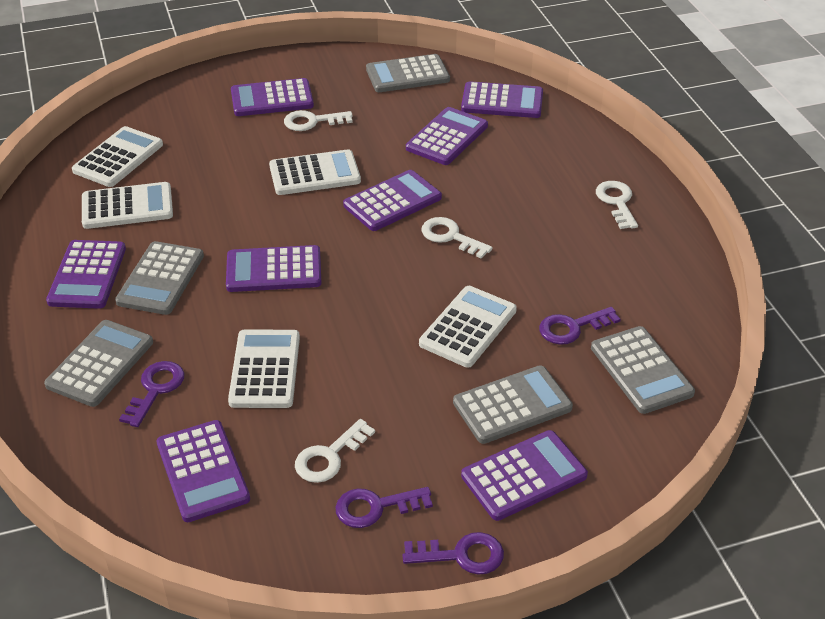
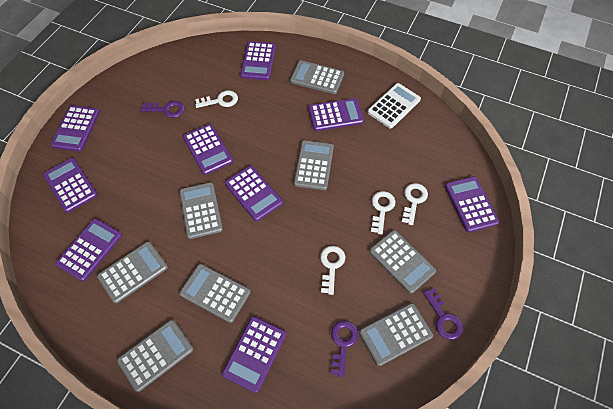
grey calculator: [44,320,153,407] [115,241,204,315] [366,54,450,92] [453,366,573,444] [591,326,695,414] = 5 -> [97,241,168,303] [117,320,194,392] [179,182,223,239] [179,264,251,323] [290,60,344,94] [294,140,334,190] [359,303,433,366] [369,230,436,294] = 8
purple calculator: [46,240,126,309] [156,420,250,522] [226,245,322,292] [231,78,314,116] [343,170,442,231] [406,107,488,165] [461,81,543,118] [461,430,588,521] = 8 -> [43,158,98,213] [51,105,100,151] [56,218,122,281] [183,124,233,175] [222,316,286,393] [225,166,283,221] [240,41,276,80] [308,98,364,131] [445,176,499,232] = 9
purple key: [119,361,185,427] [335,487,433,528] [402,532,504,575] [539,307,621,345] = 4 -> [141,101,185,118] [331,320,358,377] [423,288,463,340] = 3
white calculator: [72,126,163,187] [82,182,173,229] [228,330,300,408] [269,149,361,195] [419,286,517,368] = 5 -> [367,83,421,128] = 1

